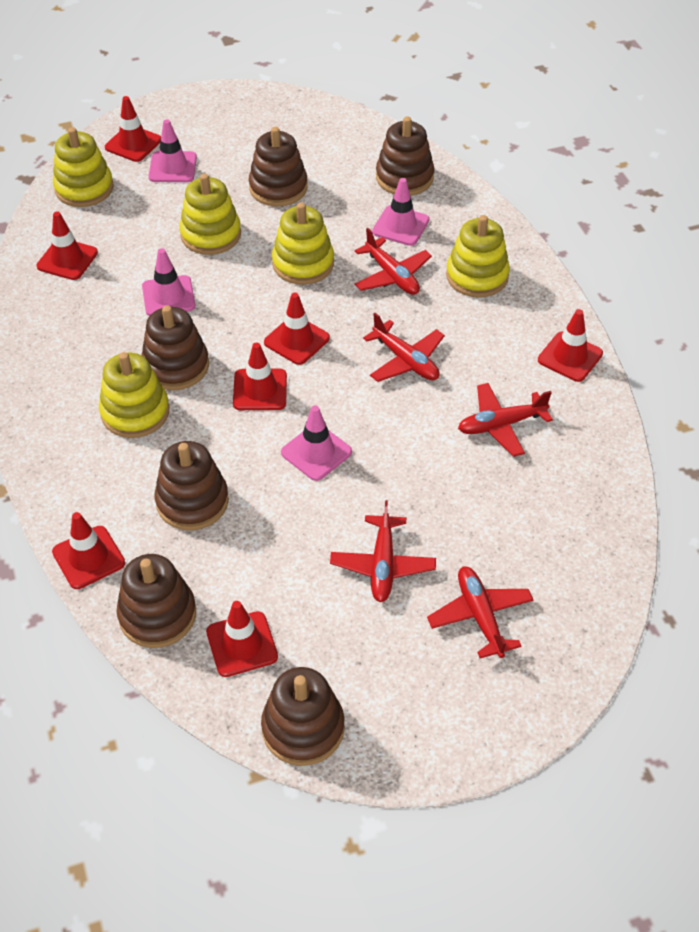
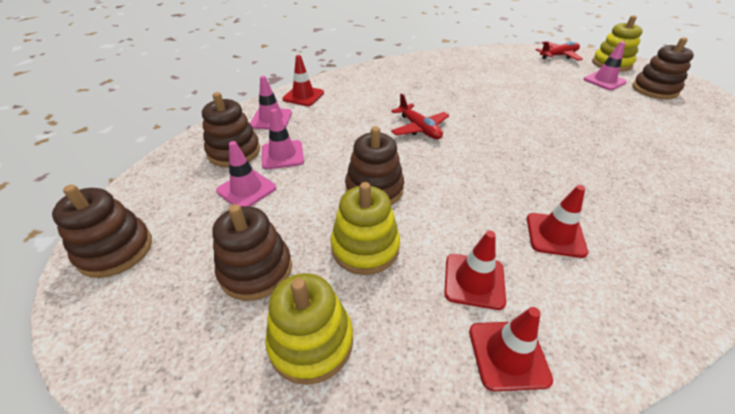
brown stacking toy: [117,554,196,648] [142,305,209,390] [155,441,229,530] [249,127,308,206] [261,667,345,766] [376,117,434,196] = 6 -> [52,185,152,278] [202,92,260,167] [212,204,292,301] [345,126,404,205] [632,37,694,99] = 5
red plane: [330,500,436,602] [354,228,432,295] [363,313,445,382] [427,566,534,658] [458,383,553,457] = 5 -> [391,93,449,139] [536,41,583,61] = 2
red traffic cone: [37,211,98,280] [52,512,125,589] [105,96,161,162] [206,601,278,677] [233,342,287,410] [264,293,330,365] [538,309,603,382] = 7 -> [282,55,324,106] [444,231,506,310] [469,307,553,391] [527,185,588,258] = 4
yellow stacking toy: [53,127,114,207] [99,352,169,438] [179,174,241,255] [272,202,334,285] [446,215,510,297] = 5 -> [265,273,353,385] [331,182,400,275] [592,16,643,72] = 3

